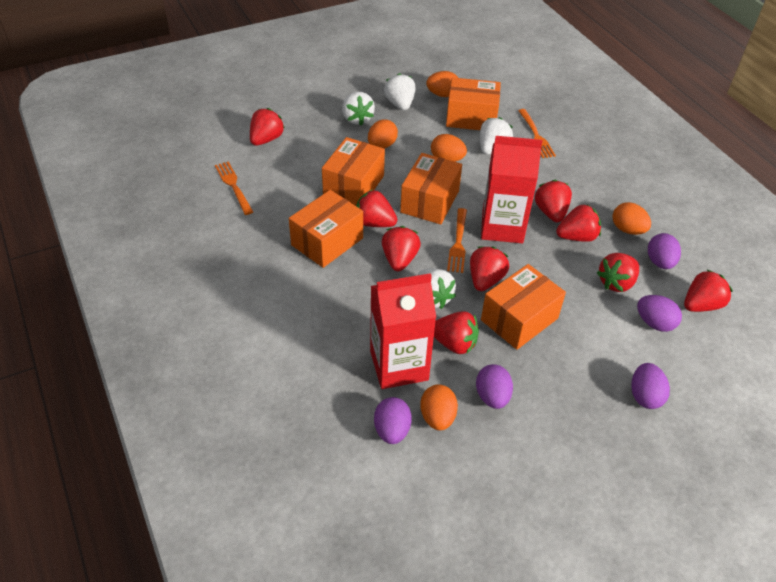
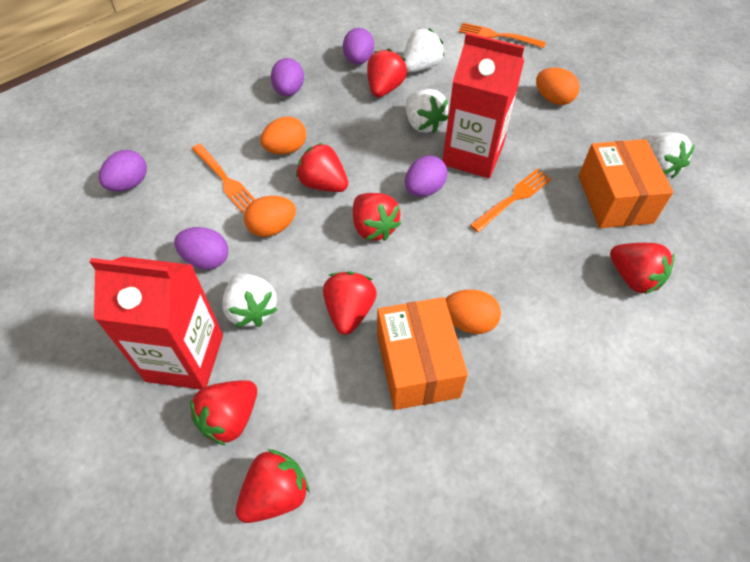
orange box: [289,190,363,268] [322,137,385,206] [400,153,462,224] [446,77,501,130] [481,264,566,350] = 5 -> [377,297,468,410] [578,139,673,228] = 2
orange egg: [368,119,398,149] [420,384,458,430] [426,71,458,97] [431,134,467,162] [612,202,651,235] = 5 -> [244,196,296,237] [260,117,306,154] [445,290,501,334] [536,67,580,105] = 4
red strawberry: [250,108,285,145] [356,190,397,227] [382,226,421,271] [434,311,479,354] [470,246,509,291] [535,180,572,222] [556,205,601,242] [597,253,639,292] [684,270,733,312] = 9 -> [190,380,257,446] [236,449,310,523] [296,143,348,192] [323,271,377,335] [353,193,401,241] [367,49,407,97] [610,243,675,294] = 7

